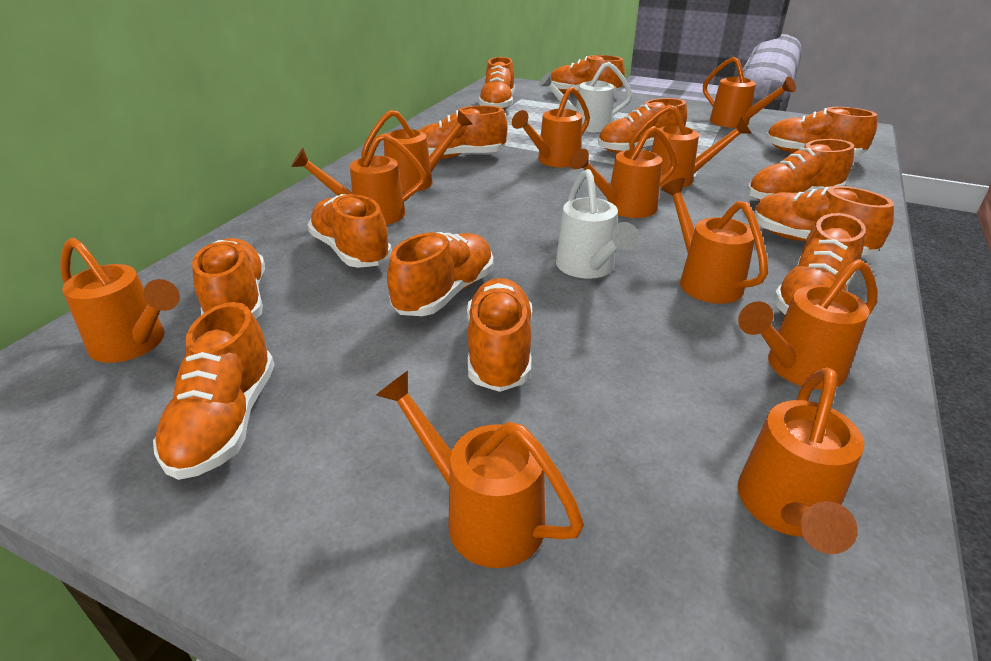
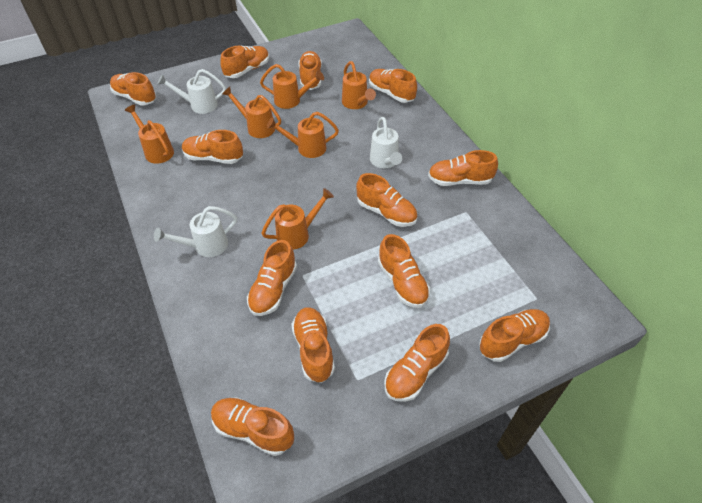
orange watering can: [60,238,180,363] [291,133,426,225] [361,110,472,193] [376,371,584,568] [512,87,590,167] [570,126,677,218] [629,105,752,188] [661,178,768,304] [703,57,796,128] [738,259,878,390] [738,367,864,554] = 11 -> [125,104,174,164] [222,87,281,138] [260,64,324,109] [261,188,334,250] [267,112,339,158] [342,61,376,109] = 6
white watering can: [539,62,632,132] [556,169,639,279] = 2 -> [154,206,237,257] [158,69,226,114] [370,117,402,168] = 3

